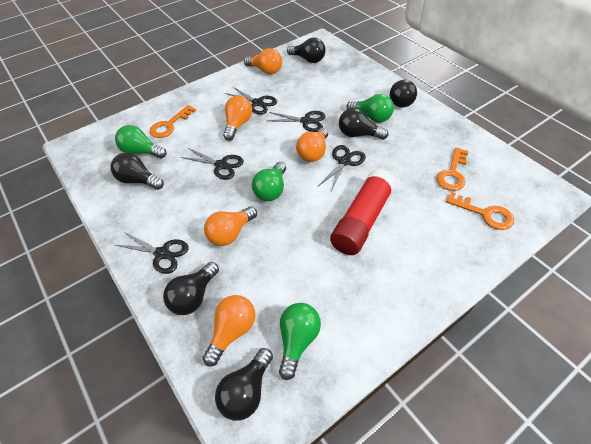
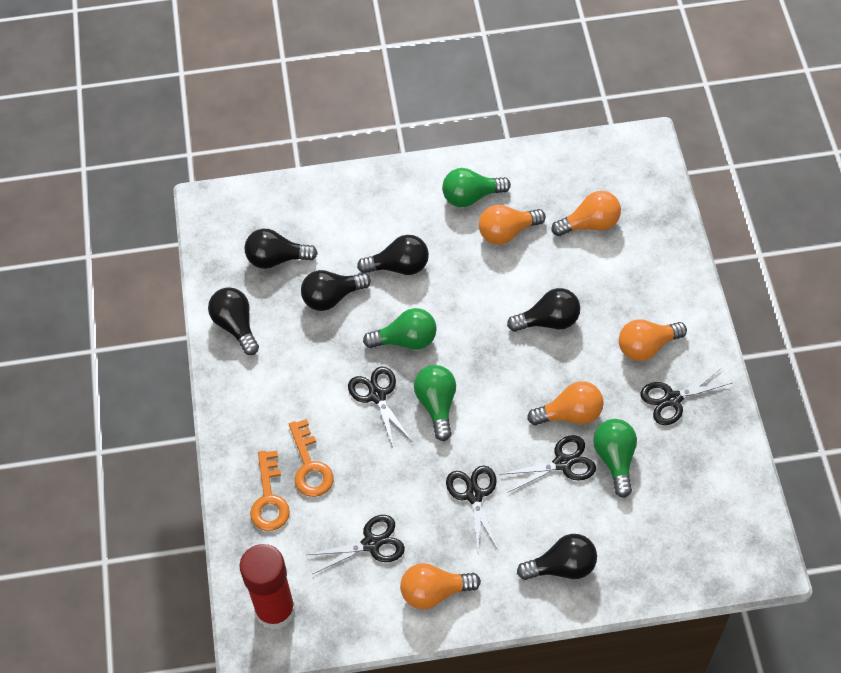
orange key: [150,105,196,138] [437,147,468,191] [446,192,514,230] = 3 -> [250,450,290,531] [289,419,334,497] = 2

